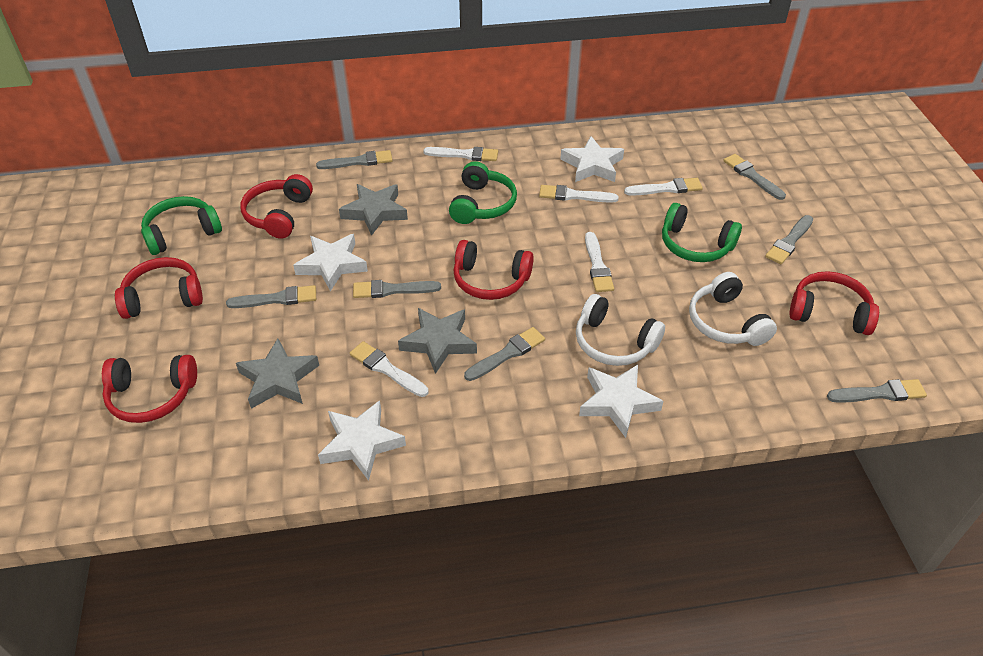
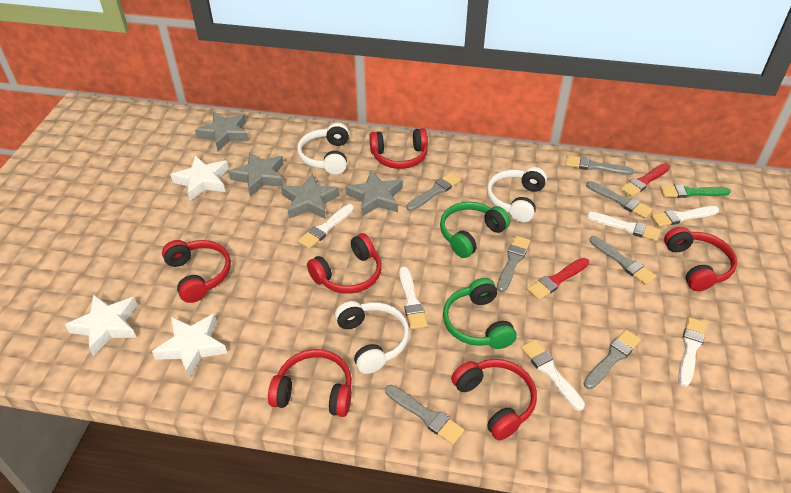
green brush: none = 0 -> [660,184,731,198] = 1
green headphones: [141,196,222,255] [449,161,517,224] [662,203,742,262] = 3 -> [440,202,510,258] [443,278,517,349] = 2
grey star: [236,338,319,409] [339,184,408,236] [398,308,477,374] = 3 -> [195,112,249,151] [228,152,284,196] [281,174,340,219] [345,170,403,216] = 4
red brush: none = 0 -> [527,258,589,300] [620,163,670,197] = 2
red headphones: [102,355,197,423] [115,257,203,319] [240,174,313,239] [454,240,534,300] [789,271,879,335] = 5 -> [162,240,231,303] [268,349,352,417] [307,233,382,294] [369,128,428,169] [451,359,537,440] [664,227,737,291] = 6
white brush: [350,341,428,397] [423,147,498,161] [539,185,619,203] [585,232,614,292] [624,178,703,196] = 5 -> [298,204,354,249] [399,267,428,329] [521,339,585,411] [586,212,661,241] [651,206,719,227] [678,317,706,387] = 6
white headphones: [576,294,665,366] [689,272,777,346] = 2 -> [297,123,349,175] [335,301,409,374] [487,167,547,222] = 3
white star: [293,234,368,292] [318,400,406,481] [560,136,624,182] [579,365,663,438] = 4 -> [65,294,137,356] [152,314,227,377] [170,156,229,200] = 3

